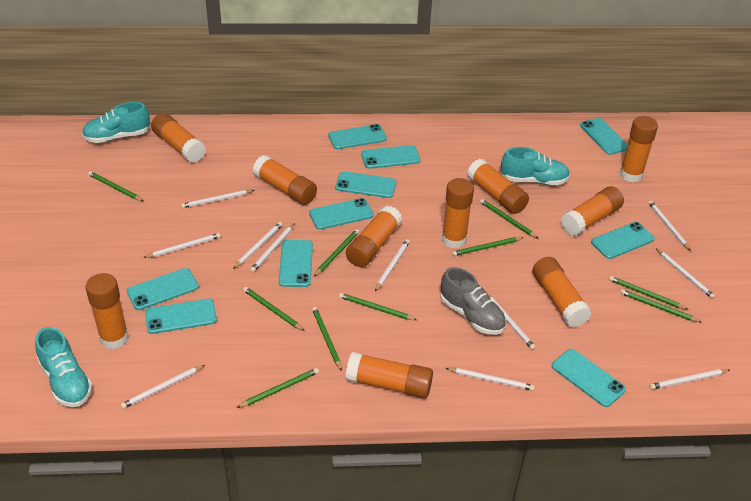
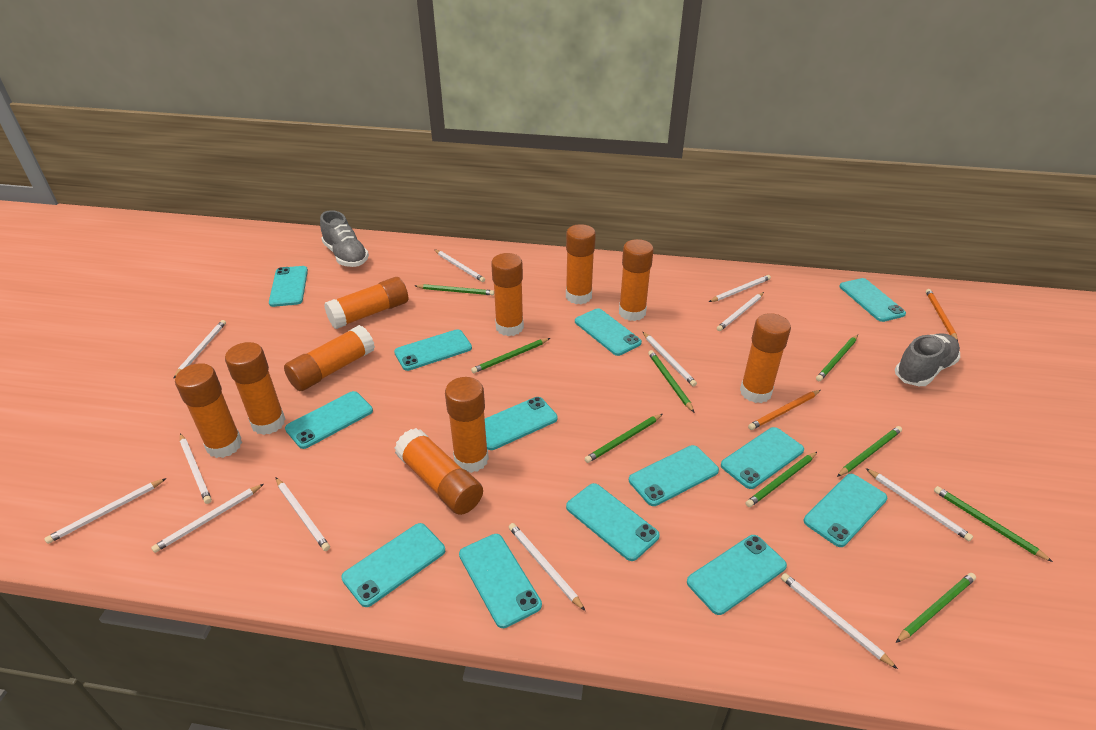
green pencil: [88,171,143,201] [237,368,319,408] [243,287,304,331] [312,307,342,371] [314,229,359,276] [339,293,417,320] [452,237,524,256] [480,199,539,239] [609,276,689,310] [620,289,702,323] = 10 -> [415,284,494,295] [471,338,550,373] [584,414,663,463] [648,350,694,412] [746,452,817,507] [816,335,858,381] [837,426,902,477] [896,573,976,643] [934,486,1053,562] = 9
grey shoe: [440,267,506,335] = 1 -> [320,210,369,267] [895,333,960,386] = 2
orange pencil: none = 0 -> [748,390,821,430] [926,289,958,341] = 2
turquoise phone: [127,268,199,310] [145,299,217,334] [279,240,313,287] [309,198,374,230] [328,124,387,149] [335,171,396,198] [361,145,420,169] [552,349,626,407] [580,118,628,155] [591,222,655,259] = 10 -> [269,266,308,307] [285,391,373,449] [341,523,445,607] [394,329,472,371] [459,534,542,628] [485,397,558,450] [566,483,660,561] [575,308,642,356] [629,445,719,506] [687,535,787,615] [721,427,804,489] [804,474,887,547] [840,278,906,322] = 13
turquoise shoe: [35,327,93,407] [82,102,150,143] [501,147,570,186] = 3 -> none = 0
white pencil: [121,365,205,409] [143,233,221,258] [181,190,254,208] [233,222,283,269] [250,223,295,272] [375,239,410,291] [446,368,535,391] [488,294,536,350] [648,201,691,251] [650,369,730,390] [656,248,715,299] = 11 -> [44,478,166,544] [151,484,264,553] [173,320,226,379] [180,433,212,504] [276,478,330,551] [434,249,485,282] [509,523,585,611] [642,331,697,387] [709,275,771,302] [717,292,764,331] [781,573,898,669] [866,468,973,541] = 12

